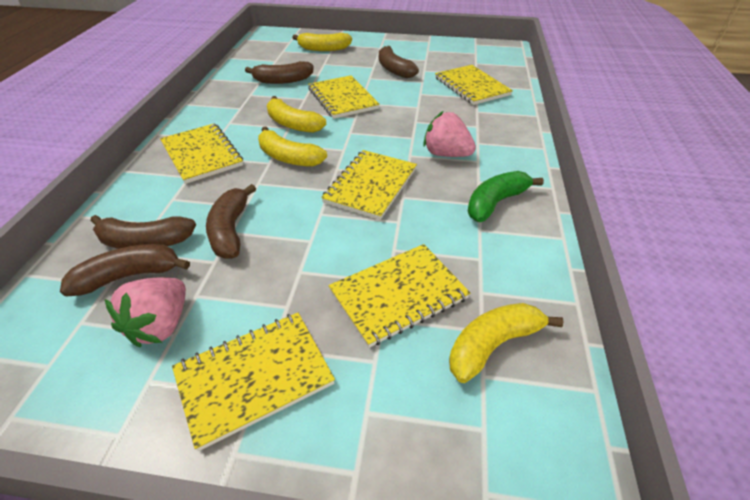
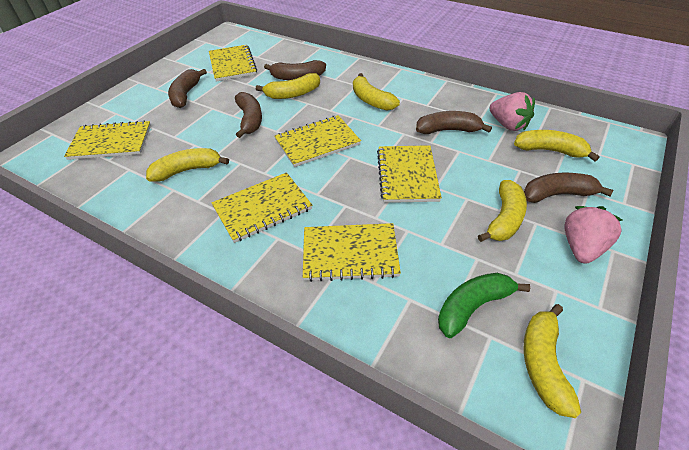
yellow banana: [258,126,327,167] [267,96,326,133] [292,33,352,51] [449,303,564,383] = 4 -> [146,148,229,182] [256,73,320,99] [353,73,400,111] [478,180,527,242] [514,130,600,161] [524,304,581,418] = 6

